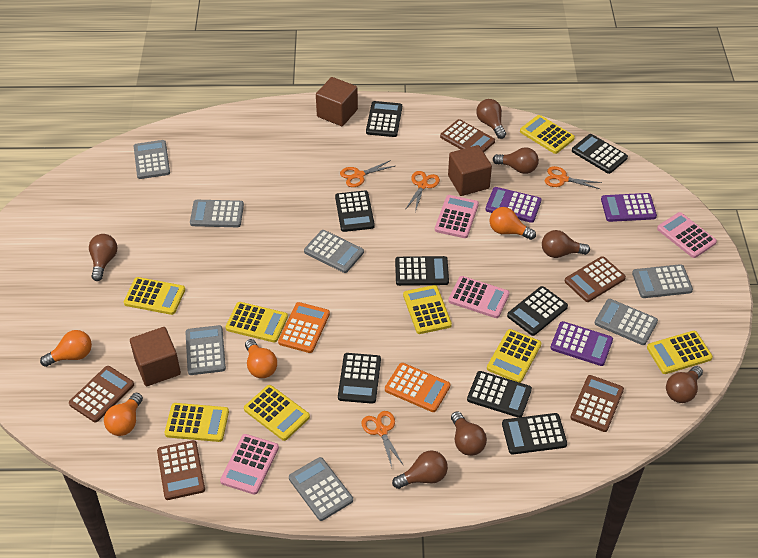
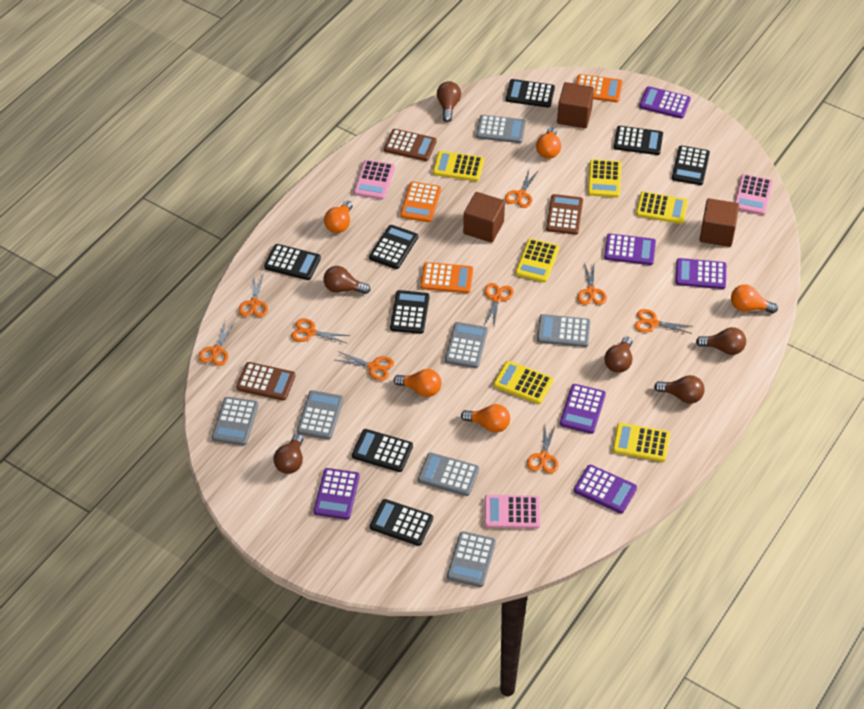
brown calculator: [69,366,134,422] [157,440,205,500] [440,119,495,152] [565,256,626,302] [570,375,624,432] = 5 -> [236,362,296,401] [384,129,437,161] [546,194,583,235] = 3
brown light bulb: [89,234,118,281] [392,450,448,489] [451,411,487,456] [476,99,506,139] [493,147,539,174] [542,230,590,258] [666,366,703,403] = 7 -> [274,434,303,474] [323,266,370,294] [437,81,461,122] [605,337,633,373] [654,375,705,404] [696,327,746,355] = 6
orange calculator: [278,302,330,353] [385,363,450,412] = 2 -> [400,182,441,222] [421,262,473,293] [576,74,623,102] = 3
orange light bulb: [40,330,92,367] [104,393,143,436] [245,339,277,378] [490,207,536,240] = 4 -> [324,201,353,233] [394,369,441,397] [461,404,510,433] [536,127,561,159] [731,284,778,313] = 5
orange scissors: [340,160,395,187] [362,411,404,467] [406,171,440,212] [545,166,602,189] = 4 -> [198,322,235,366] [239,273,268,317] [291,318,351,343] [336,351,394,380] [484,283,514,326] [505,170,539,208] [527,424,558,474] [577,263,607,305] [634,309,692,334] = 9
pink calculator: [220,434,279,495] [435,195,479,238] [448,276,510,318] [657,212,717,258] = 4 -> [354,160,395,200] [484,495,540,529] [735,174,773,215] = 3
purple calculator: [485,187,542,223] [551,321,613,366] [601,193,657,222] = 3 -> [314,468,360,520] [560,384,606,434] [574,465,637,514] [604,234,656,265] [639,86,691,119] [675,258,726,289] = 6
yellow calculator: [124,277,185,315] [165,403,229,442] [226,302,288,343] [244,385,310,441] [403,285,452,334] [487,329,541,383] [520,115,575,154] [647,331,713,374] = 8 -> [433,151,484,181] [493,361,553,404] [515,238,560,283] [588,159,622,198] [613,423,670,462] [636,191,688,224] = 6

